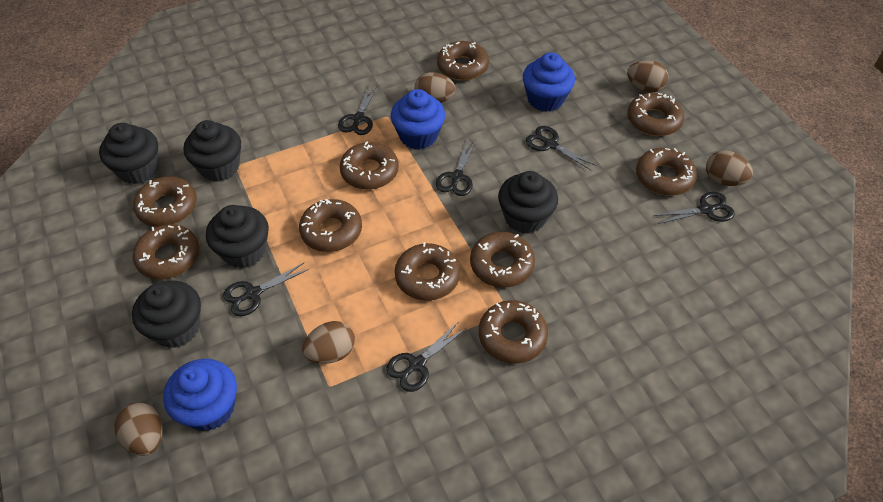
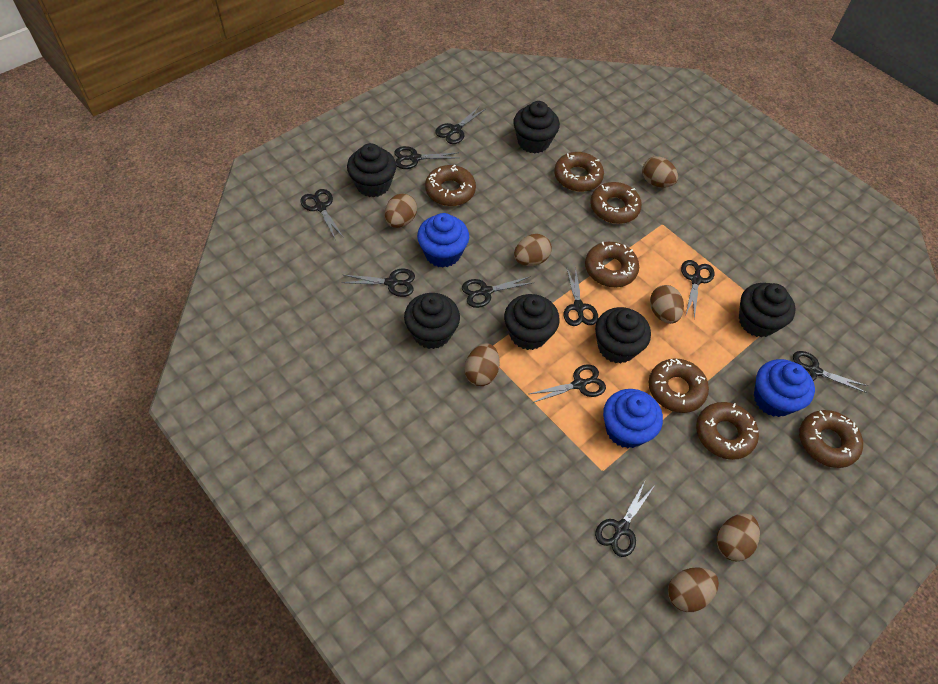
black cupcake: [99,123,159,184] [132,280,201,348] [183,120,241,181] [206,205,269,269] [498,171,558,234] = 5 -> [347,143,396,197] [404,293,460,349] [504,294,560,350] [513,101,560,153] [595,307,651,364] [739,283,796,338] = 6
black scissors: [223,262,309,316] [338,86,377,135] [386,323,467,392] [436,140,476,196] [526,126,597,171] [654,192,735,224] = 6 -> [301,189,344,239] [341,268,415,297] [394,146,459,169] [435,106,486,144] [462,276,532,308] [530,364,606,403] [564,266,598,326] [595,481,654,557] [681,260,714,319] [793,351,868,393] = 10
brown donut: [133,176,197,227] [133,224,199,279] [299,199,362,252] [340,141,399,190] [395,242,460,301] [437,41,489,80] [470,232,535,288] [479,300,548,363] [627,93,684,136] [636,148,697,196] = 10 -> [425,165,476,206] [554,152,604,192] [585,242,639,287] [590,182,642,224] [649,358,709,413] [696,402,759,460] [799,410,863,468] = 7
brown egg: [114,403,163,456] [302,321,355,364] [414,72,456,103] [627,60,669,93] [706,150,753,186] = 5 -> [385,193,417,228] [464,343,500,386] [514,234,552,266] [642,156,678,188] [650,285,684,324] [668,567,719,612] [717,513,760,561] = 7

